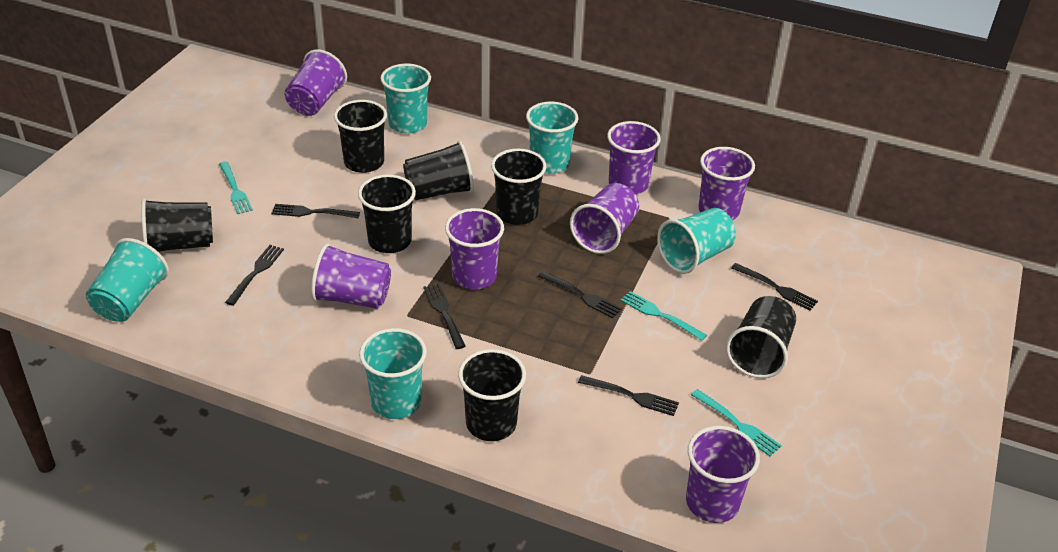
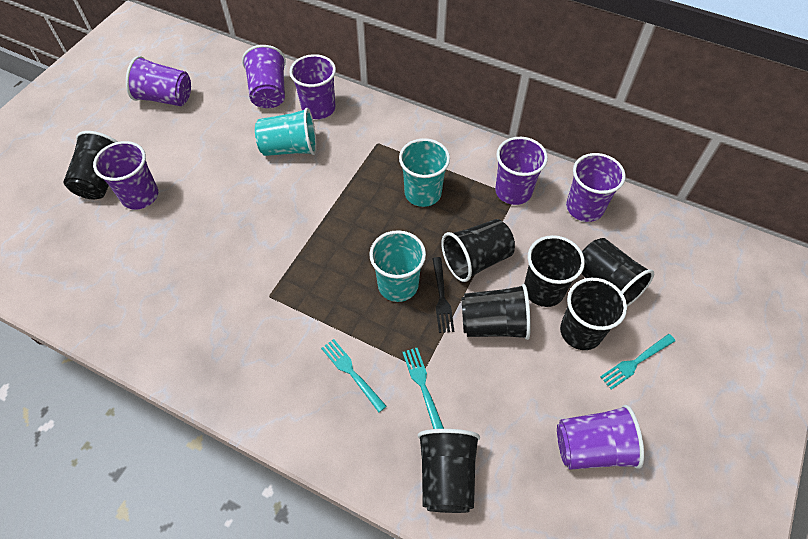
black fork: [225,245,284,306] [271,204,360,218] [423,283,466,349] [538,271,622,318] [578,375,679,416] [731,263,818,311] = 6 -> [432,257,454,333] = 1
turquoise cup: [86,238,169,322] [359,328,427,419] [380,64,431,134] [526,102,579,174] [657,208,736,274] = 5 -> [255,108,317,156] [369,230,426,302] [399,138,450,207] = 3

